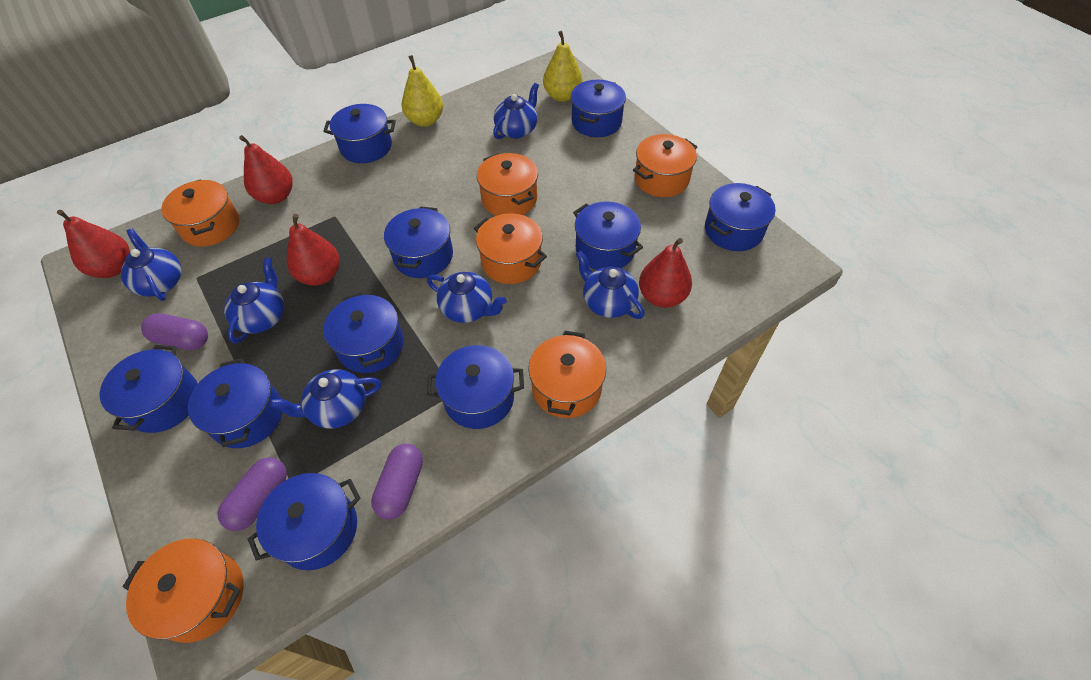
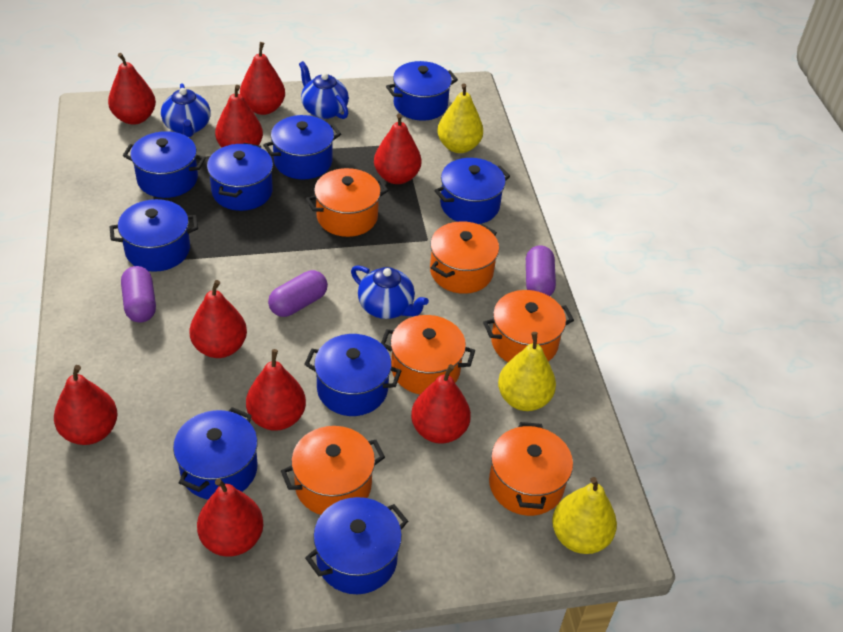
blue pot: [100,345,198,433] [188,358,283,448] [248,473,361,570] [323,104,396,163] [323,292,404,373] [384,206,453,278] [427,345,524,429] [571,80,626,137] [573,201,643,270] [705,183,775,251] = 10 -> [110,199,198,272] [123,131,206,198] [173,407,258,500] [207,143,273,211] [263,115,341,180] [304,334,401,416] [305,497,408,594] [386,61,458,121] [434,158,510,224] = 9
blue teapot: [121,229,182,301] [224,258,284,344] [270,369,381,429] [427,272,507,323] [493,83,539,139] [576,251,645,319] = 6 -> [161,83,211,137] [299,61,349,119] [351,265,429,319] = 3
red pear: [57,210,130,278] [239,135,293,204] [287,214,340,285] [639,238,692,308] = 4 -> [54,365,118,445] [108,53,156,125] [189,280,247,358] [197,478,263,557] [215,85,263,147] [240,42,285,115] [246,349,306,431] [374,114,421,184] [411,364,471,444] = 9
yellow pear: [402,55,443,127] [543,31,583,102] = 2 -> [437,83,483,153] [498,332,556,411] [552,477,617,554] = 3

